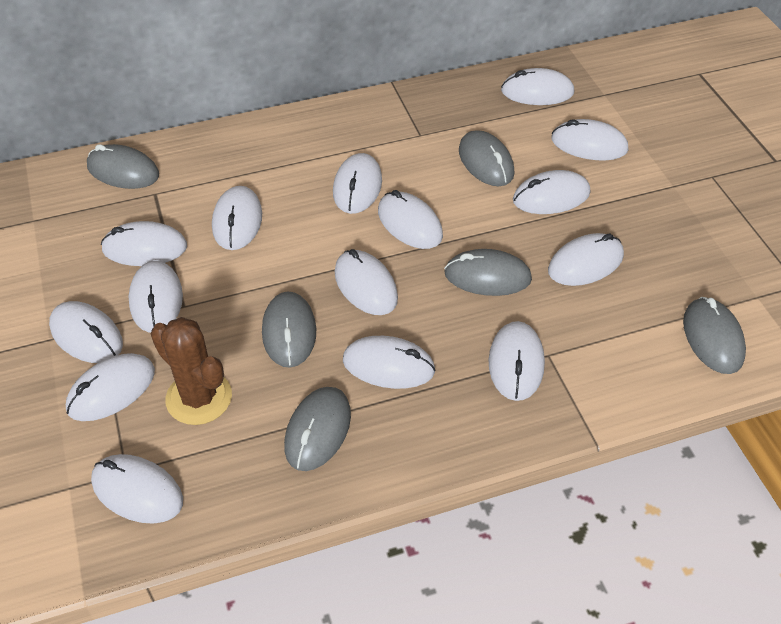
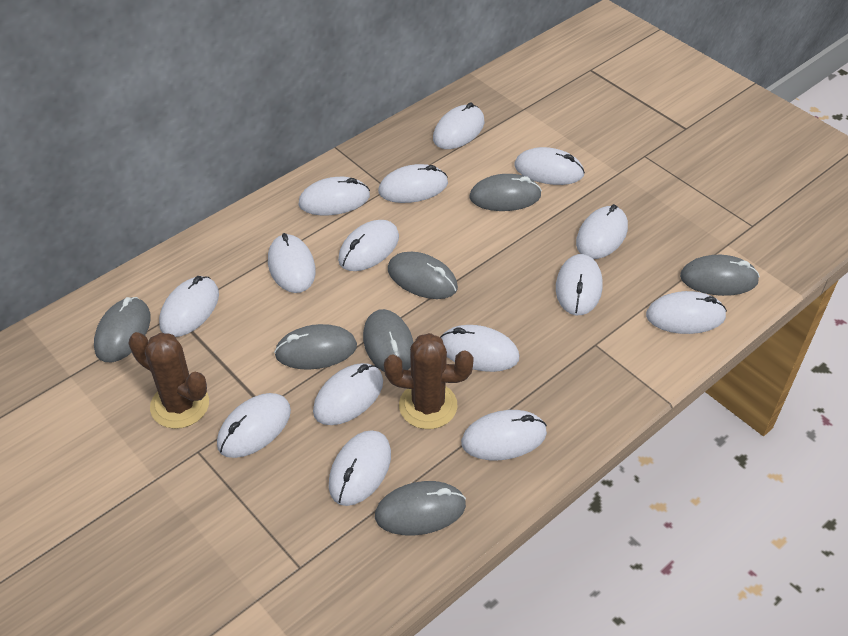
brown cactus: [151,317,232,425] = 1 -> [128,332,209,429] [384,333,474,429] = 2
grey mouse: [87,144,159,189] [262,292,316,368] [284,387,351,471] [444,249,532,296] [459,130,515,186] [683,297,746,374] = 6 -> [94,297,151,362] [274,324,357,370] [363,309,414,372] [375,481,466,536] [388,252,458,299] [469,174,542,211] [680,255,760,296] = 7

